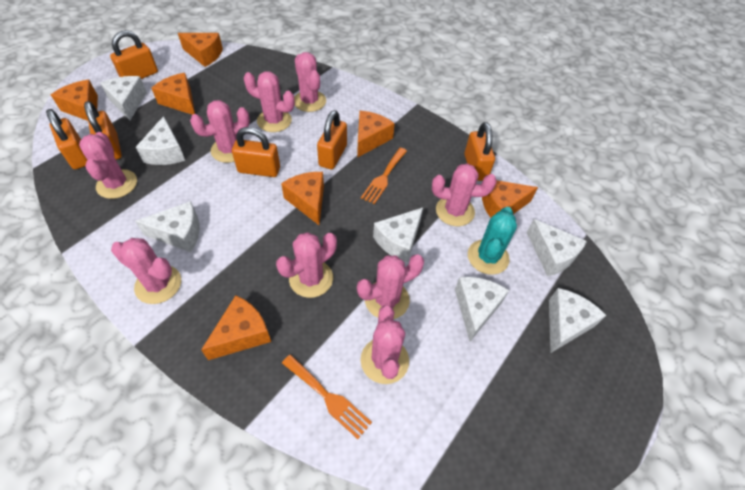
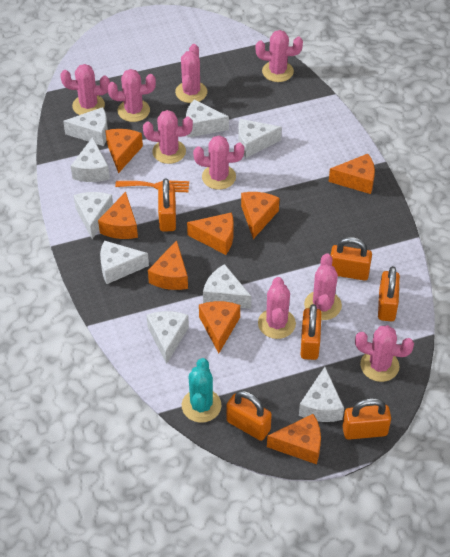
orange cheese: [51,80,98,121] [152,73,195,115] [178,33,223,67] [201,295,271,360] [281,172,324,225] [357,111,395,158] [482,180,538,218] = 7 -> [98,192,138,239] [105,129,143,174] [148,240,188,290] [187,212,234,255] [199,301,240,353] [241,192,279,239] [267,414,321,464] [329,154,375,194] = 8
orange fork: [282,354,372,439] [361,148,407,204] = 2 -> [115,181,189,192] = 1
white cheese: [100,76,147,120] [135,201,200,252] [136,116,185,165] [373,208,423,263] [455,277,509,341] [526,219,587,276] [549,288,606,353] = 7 -> [63,107,108,146] [71,137,110,182] [73,192,113,239] [100,240,149,284] [147,311,189,364] [186,99,229,138] [203,264,252,309] [238,119,282,158] [299,367,344,422] = 9

